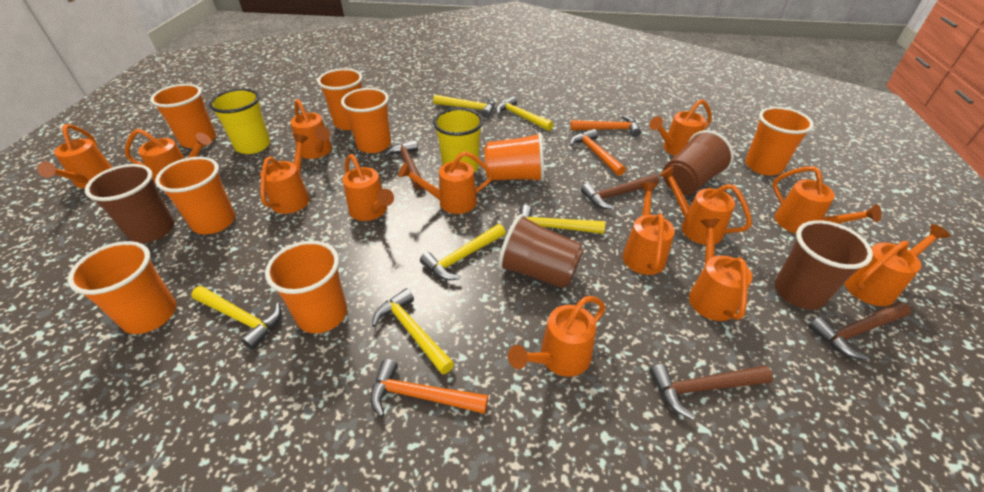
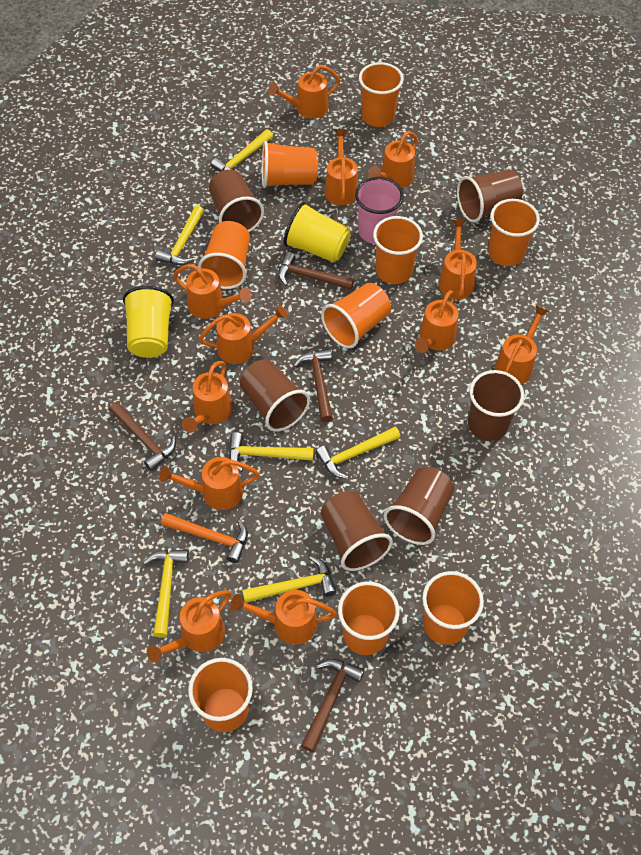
brown cup: [85,164,174,243] [498,214,583,289] [663,130,734,195] [775,220,873,310] = 4 -> [209,170,264,232] [240,359,310,432] [321,491,393,571] [384,467,454,545] [457,170,523,223] [468,370,524,441] = 6
orange cup: [67,241,176,334] [150,84,216,148] [155,157,235,234] [265,241,347,333] [317,68,362,130] [341,88,391,153] [484,132,544,182] [745,107,814,175] = 8 -> [188,658,253,732] [198,221,250,289] [262,141,318,188] [321,283,391,349] [338,582,399,655] [359,62,404,127] [373,216,423,284] [422,571,484,645] [488,199,540,266] = 9
orange hammer: [370,359,488,417] [570,129,626,176] [571,115,641,137] = 3 -> [161,513,248,563] = 1
orange watering can: [37,124,113,188] [125,129,211,185] [260,134,310,214] [290,99,332,159] [343,154,394,221] [398,151,493,214] [508,296,606,377] [623,182,675,275] [649,99,712,156] [659,166,752,245] [689,219,752,321] [772,166,882,234] [845,224,950,306] = 13 -> [147,590,232,663] [159,457,260,510] [173,264,251,319] [182,361,232,433] [199,305,288,364] [230,590,337,645] [268,65,340,119] [324,129,358,205] [368,131,418,188] [415,290,459,353] [439,220,477,300] [495,305,549,385] = 12
pink cup: none = 0 -> [355,177,404,244] = 1

